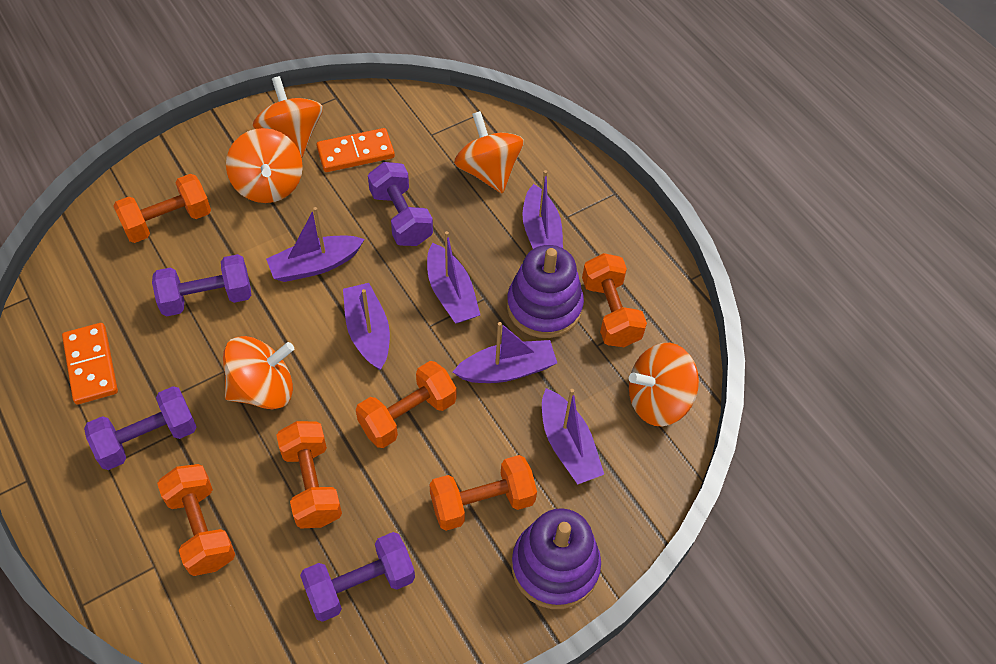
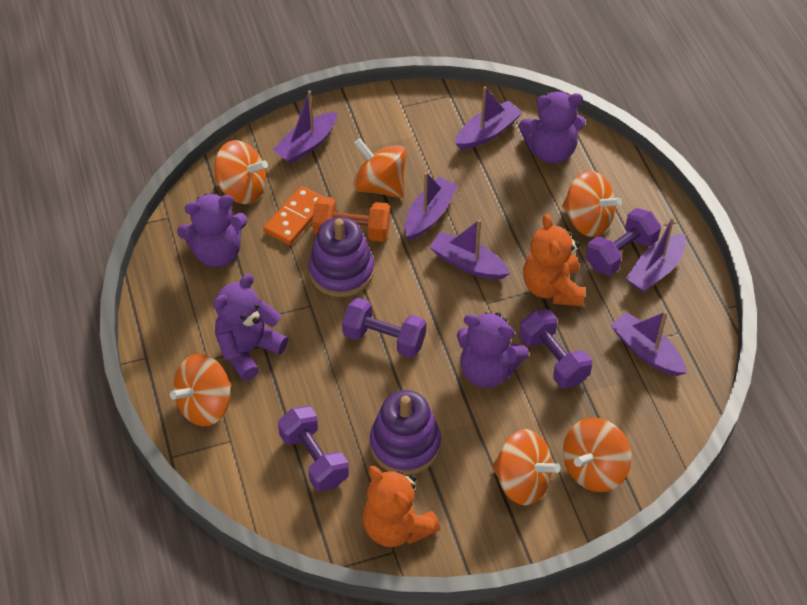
orange domino: [62,323,118,405] [316,128,395,172] = 2 -> [263,186,323,245] = 1
orange dumbbell: [113,174,211,243] [157,464,235,576] [276,421,342,529] [356,361,456,448] [429,455,537,531] [582,253,647,347] = 6 -> [312,197,390,242] = 1
orange spinning top: [223,336,294,409] [226,128,303,203] [253,76,323,158] [454,111,524,194] [629,343,699,426] = 5 -> [170,354,232,427] [214,140,268,204] [353,138,406,198] [492,429,560,505] [562,171,622,237] [563,417,632,492] = 6
orange teddy bear: none = 0 -> [362,466,440,547] [523,214,585,307] = 2
purple teddy bear: none = 0 -> [177,193,247,267] [213,274,288,381] [457,312,529,388] [519,92,585,164] = 4

